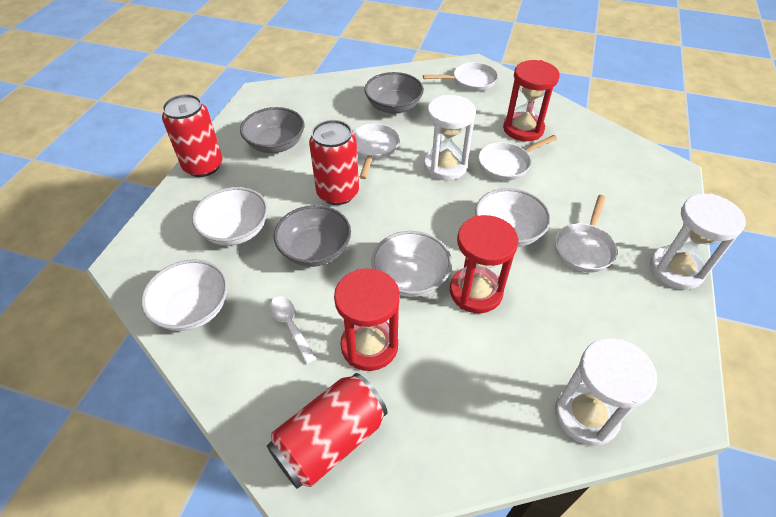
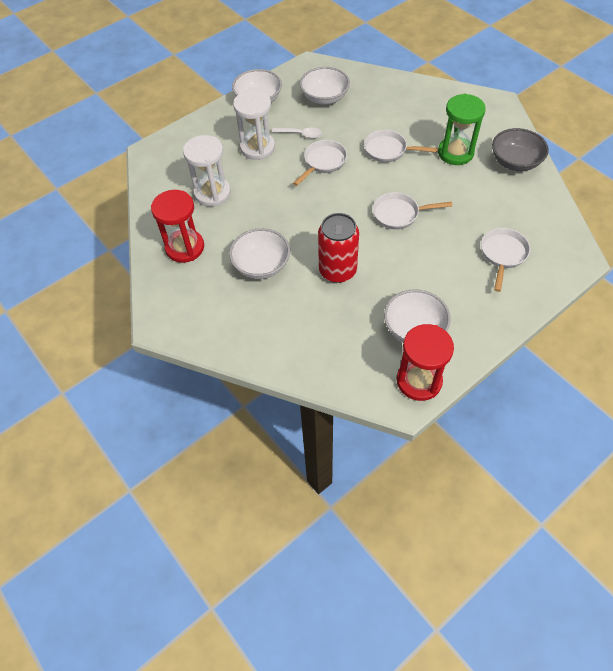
green hourglass: none = 0 -> [438,94,486,165] = 1
grey bowl: [240,107,305,153] [274,205,351,267] [364,72,424,114] = 3 -> [492,128,549,171] = 1
red can: [162,94,223,177] [267,373,387,489] [309,120,359,205] = 3 -> [318,213,359,283] = 1
red hourglass: [334,268,400,371] [450,215,519,313] [503,60,560,141] = 3 -> [151,190,204,263] [397,324,454,401] = 2
white hourglass: [424,95,476,180] [555,338,657,446] [650,194,746,290] = 3 -> [183,135,231,206] [233,90,275,160] = 2

